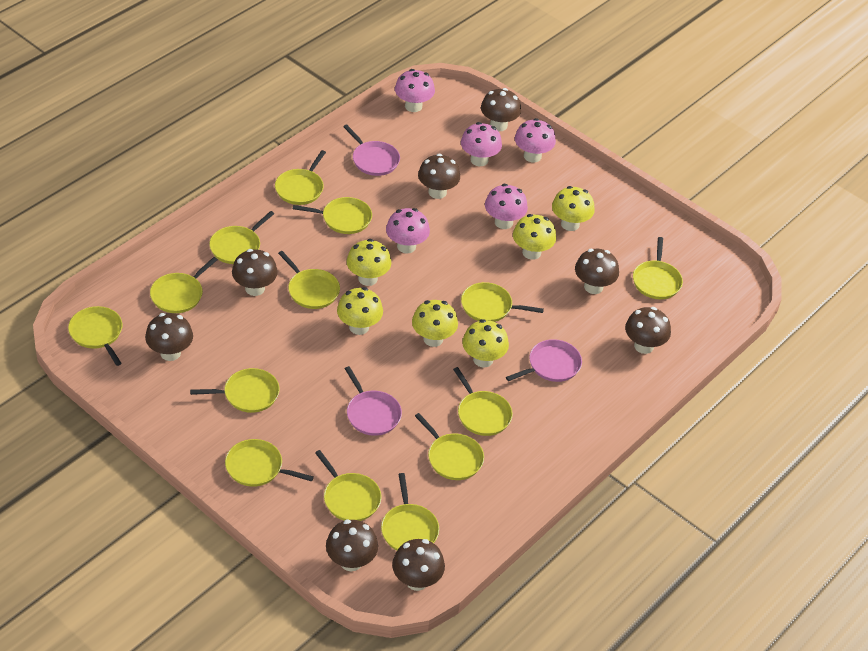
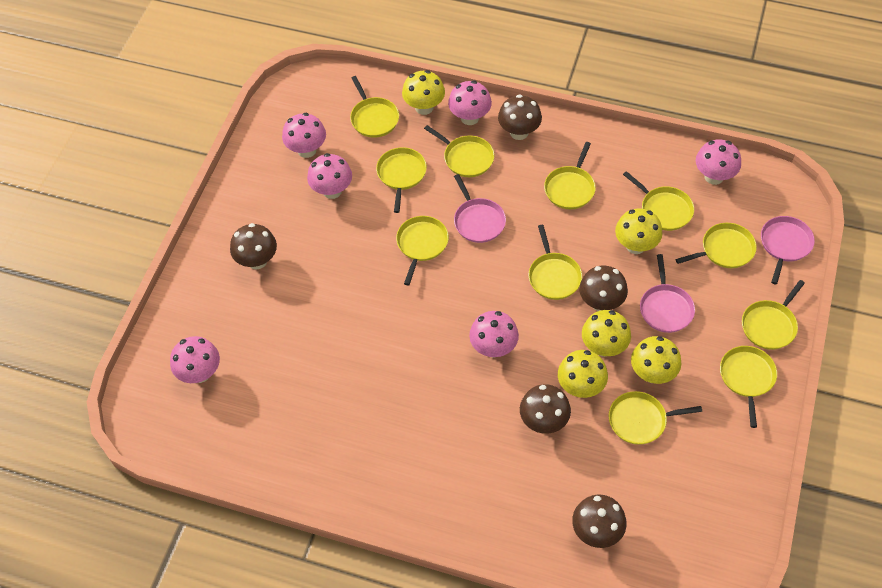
brown mushroom: [145,313,193,361] [232,249,278,296] [326,520,378,571] [392,539,445,591] [418,154,460,199] [481,88,521,131] [575,249,619,294] [625,307,671,354] = 8 -> [230,223,277,269] [498,94,542,140] [520,384,571,434] [572,494,627,548] [579,266,628,311] = 5
pink mushroom: [386,208,430,254] [395,69,435,112] [461,122,502,166] [485,184,528,229] [515,118,556,163] = 5 -> [170,336,220,383] [282,113,326,158] [307,153,352,199] [448,80,492,125] [469,311,519,357] [696,139,741,185] = 6
yellow mushroom: [337,287,383,335] [346,239,391,286] [412,300,458,347] [462,319,509,368] [513,214,556,260] [552,186,595,231] = 6 -> [402,70,445,115] [558,350,608,398] [582,310,631,357] [615,208,662,254] [631,336,682,384] = 5
yellow pan: [68,306,123,366] [150,257,218,313] [190,368,280,413] [209,211,274,264] [225,439,314,487] [275,150,326,205] [278,251,340,309] [293,197,372,234] [315,450,381,521] [381,473,439,551] [415,413,484,480] [453,367,513,436] [461,282,544,322] [633,237,683,299] = 14 -> [350,76,399,138] [376,147,427,213] [396,216,449,285] [424,125,494,177] [528,225,582,300] [544,142,596,209] [609,391,702,445] [623,171,694,231] [676,223,757,268] [720,346,777,428] [742,280,805,350] = 11

